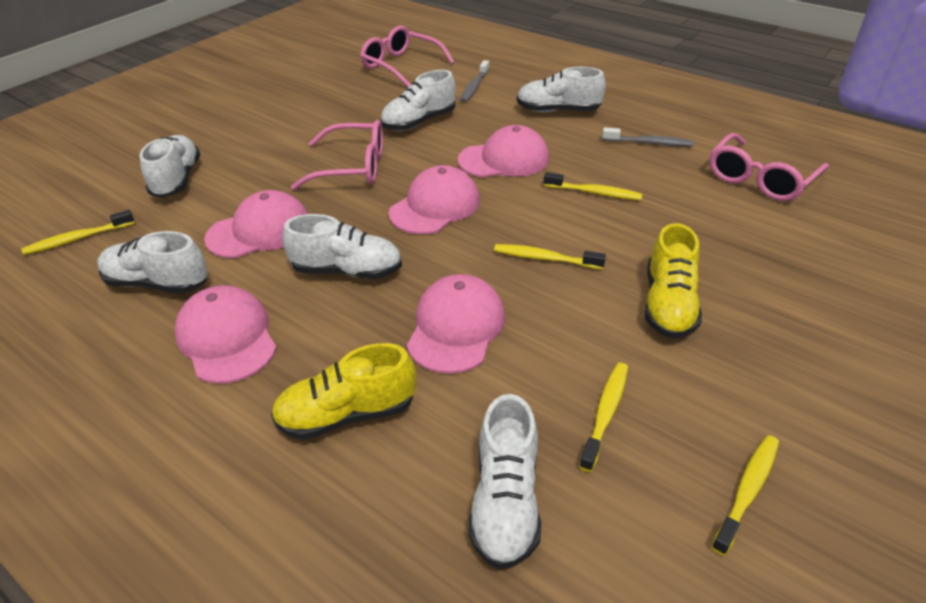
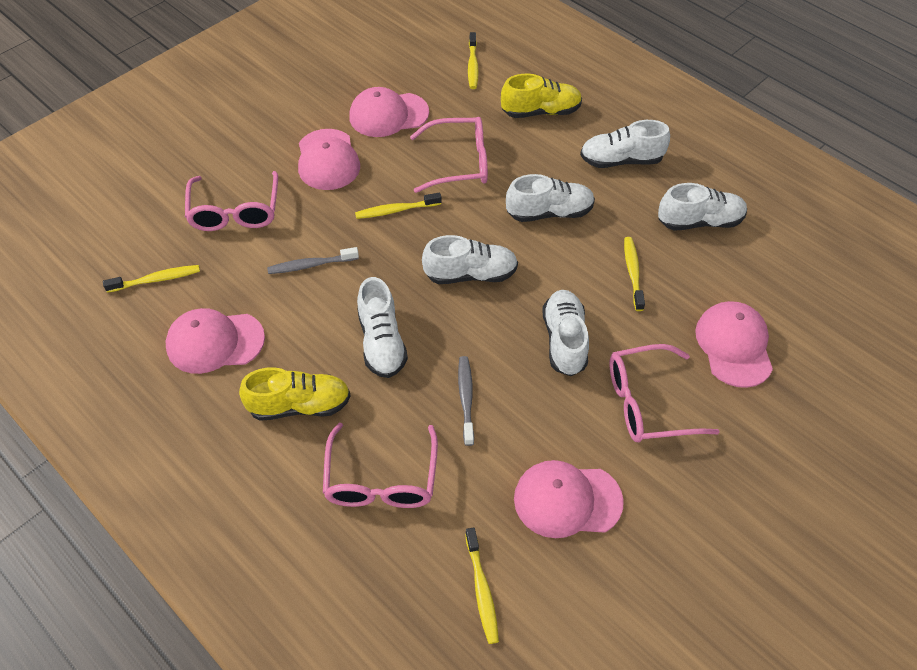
pink glasses: [291,120,383,190] [360,25,454,87] [709,133,829,201] = 3 -> [185,171,278,231] [323,423,438,508] [410,117,488,193] [609,344,719,442] = 4

